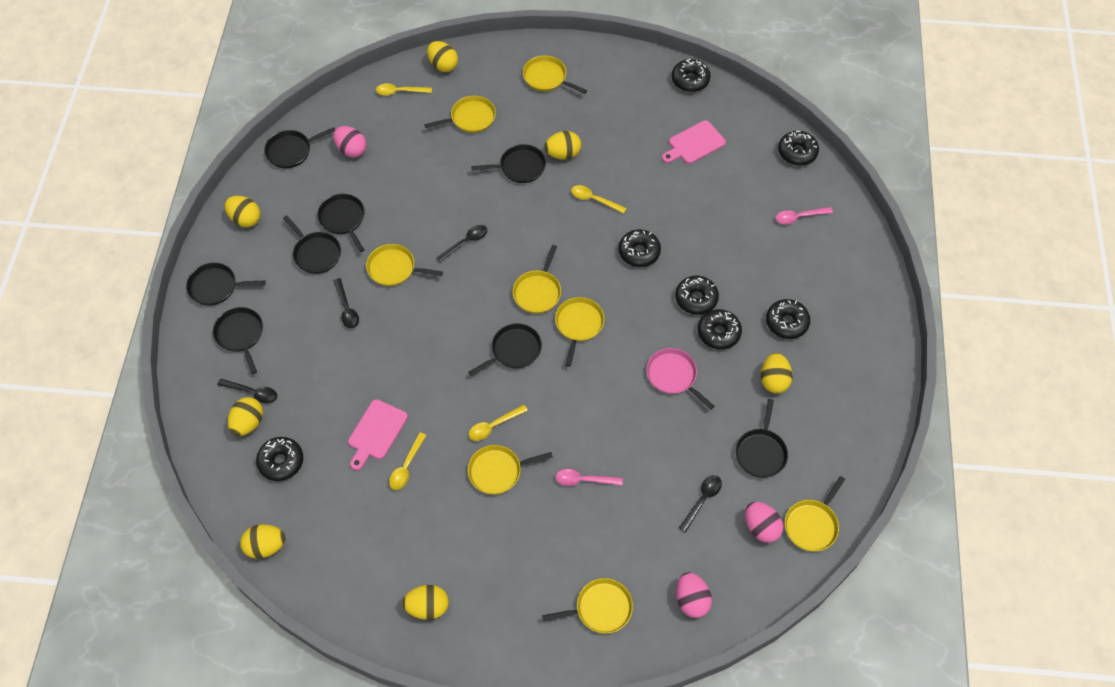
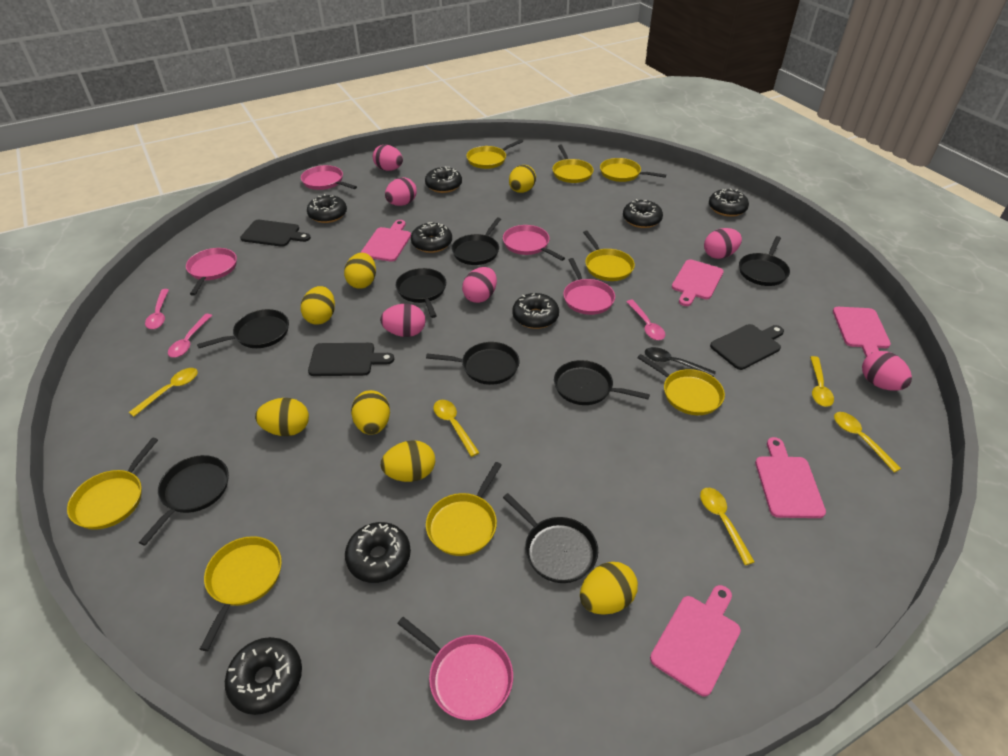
black cutting board: none = 0 -> [240,220,311,247] [308,343,394,376] [710,324,784,370] = 3
black donut: [256,437,303,481] [619,229,661,267] [672,59,711,92] [675,276,719,315] [698,309,742,350] [766,299,810,339] [778,131,819,166] = 7 -> [225,637,302,715] [307,194,347,223] [345,522,411,583] [411,222,452,253] [425,167,462,193] [512,293,559,329] [623,199,663,228] [709,188,749,217] = 8
black spoon: [217,379,277,403] [334,278,359,328] [436,225,487,263] [679,475,722,532] = 4 -> [645,347,716,377] = 1
pink cutting board: [348,399,408,470] [662,120,726,164] = 2 -> [361,220,411,262] [650,585,741,697] [672,259,724,306] [755,437,826,518] [833,307,891,357] = 5
pink egg: [333,126,367,157] [676,572,712,618] [745,502,783,543] = 3 -> [373,145,403,171] [380,304,426,337] [385,177,417,206] [462,267,497,303] [704,228,742,259] [862,351,912,391] = 6
pink pan: [646,348,715,409] = 1 -> [186,248,237,296] [301,165,357,190] [397,617,513,720] [503,225,565,261] [563,258,615,315] = 5
pink spoon: [556,469,623,486] [776,207,833,224] = 2 -> [145,289,169,329] [168,314,212,357] [626,300,665,340] = 3
yellow spoon: [376,83,432,96] [389,432,426,490] [469,405,528,441] [571,185,627,213] = 4 -> [129,368,198,417] [433,400,480,457] [700,488,755,565] [810,356,834,407] [834,412,901,472] = 5

